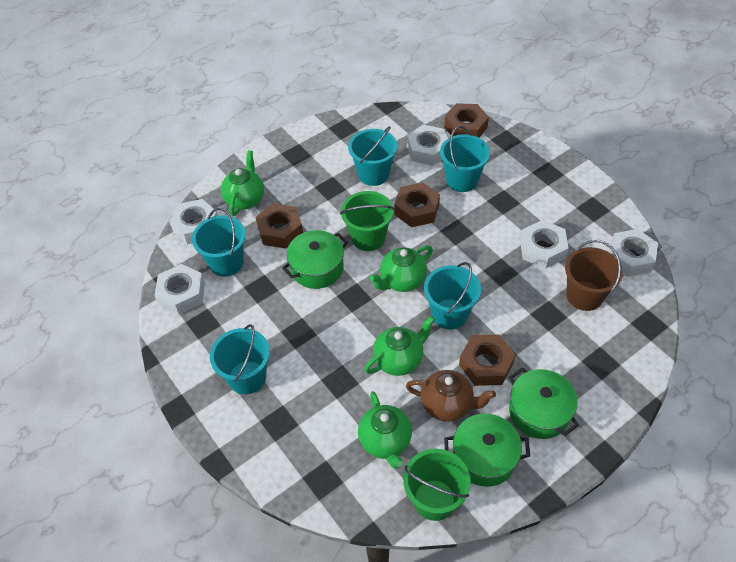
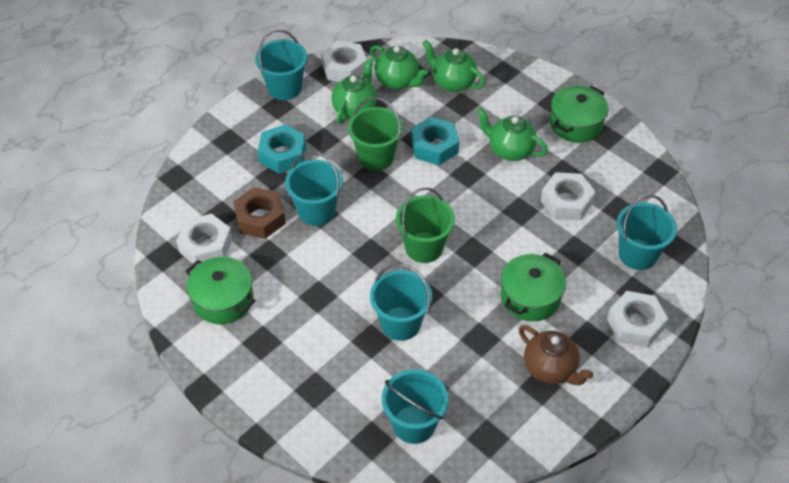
brown bucket: [565,240,623,311] = 1 -> none = 0
brown nut: [256,204,303,248] [394,182,440,227] [444,103,489,138] [459,335,516,386] = 4 -> [233,187,286,239] = 1
turquoise nut: none = 0 -> [258,124,306,174] [411,117,459,165] = 2
white nut: [155,264,205,315] [169,199,218,244] [407,125,448,166] [520,220,569,269] [609,229,658,277] = 5 -> [176,214,232,265] [321,41,367,82] [541,172,596,220] [607,291,668,347] = 4

